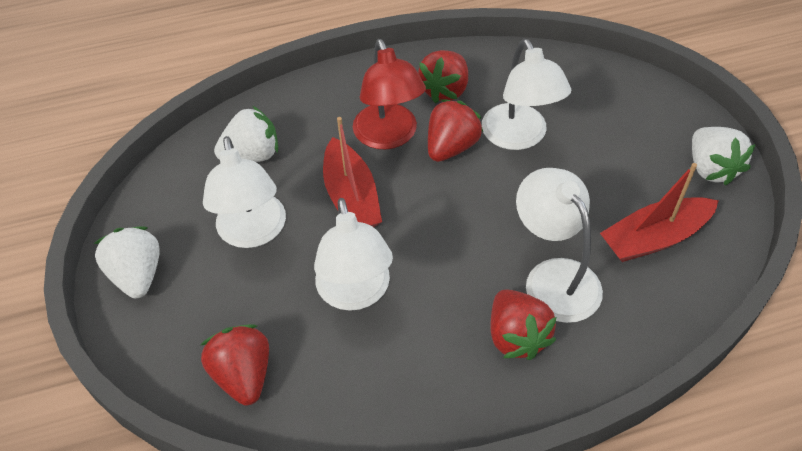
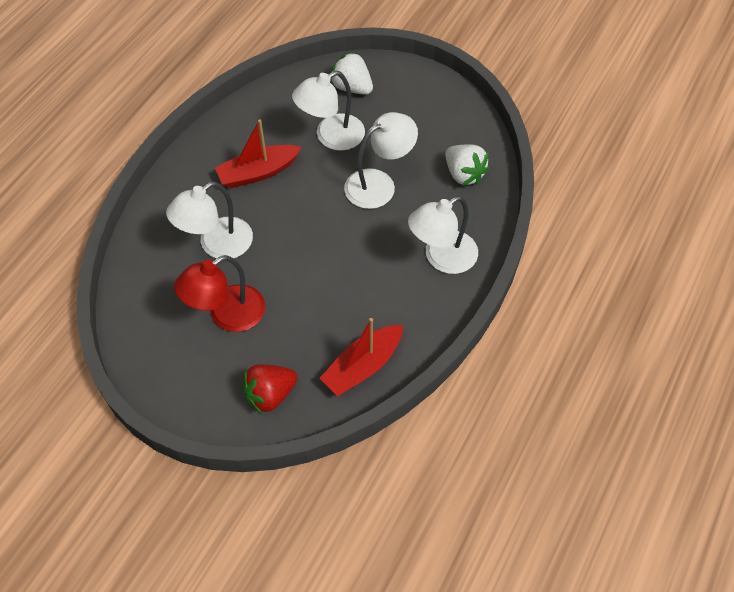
red strawberry: [200,324,269,405] [418,50,468,104] [428,99,483,162] [490,289,556,360] = 4 -> [242,364,298,414] = 1
white strawberry: [94,226,160,298] [214,106,278,162] [692,127,756,186] = 3 -> [331,52,373,95] [445,144,490,186] = 2

